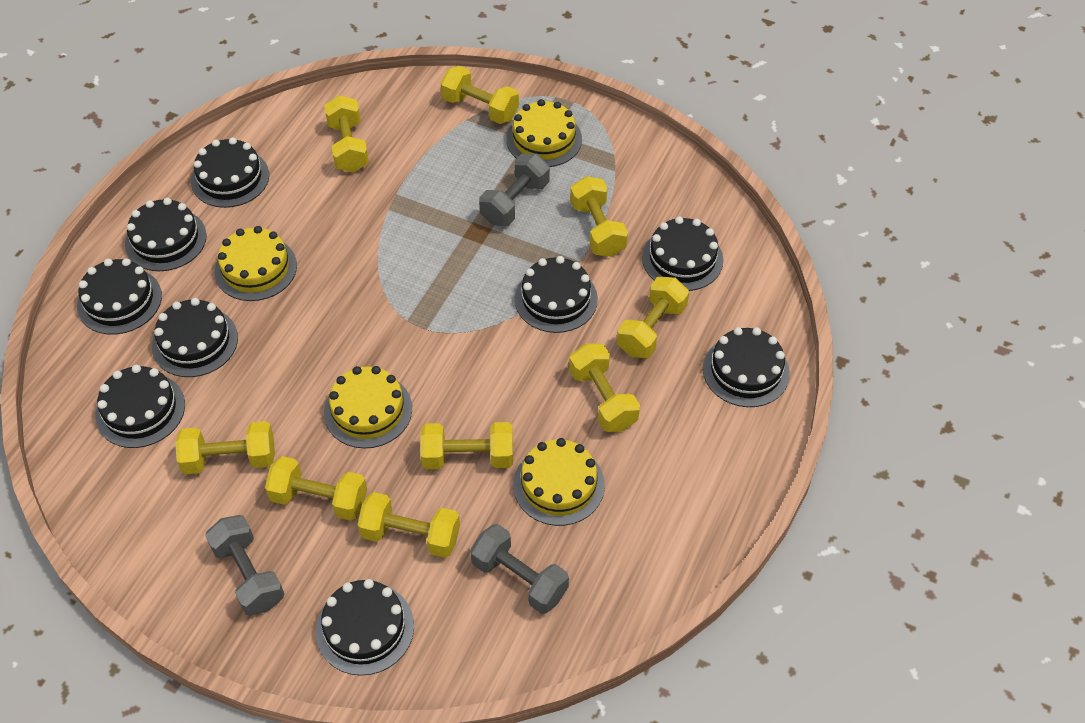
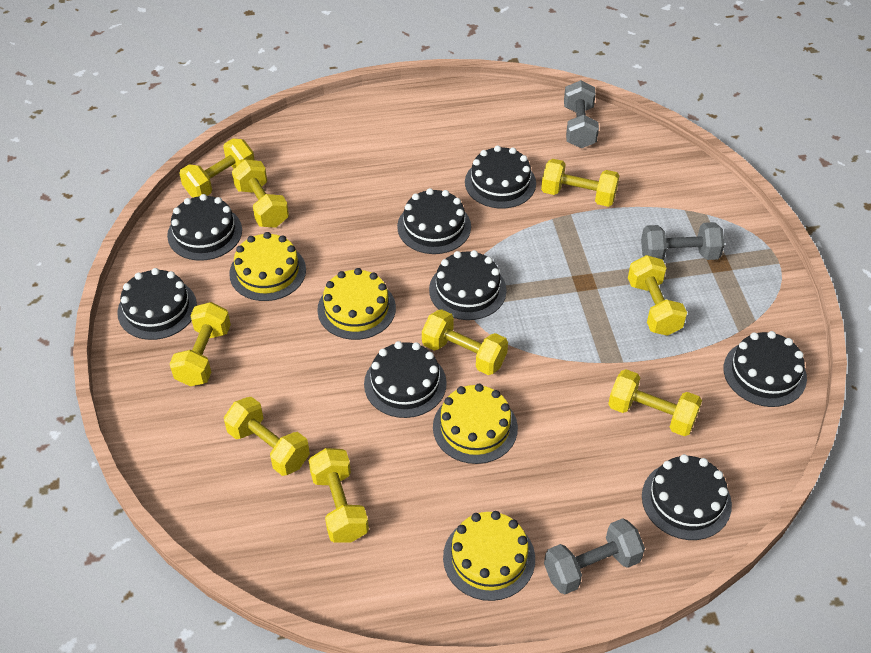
black cake: [77,258,162,335] [95,365,185,448] [125,198,207,271] [152,298,238,377] [191,137,269,208] [316,579,414,676] [515,256,598,333] [642,216,724,291] [703,327,790,407] = 9 -> [117,268,197,340] [167,194,242,261] [364,341,447,418] [397,188,471,254] [429,250,507,320] [465,145,536,209] [642,454,732,540] [724,331,807,407] = 8

